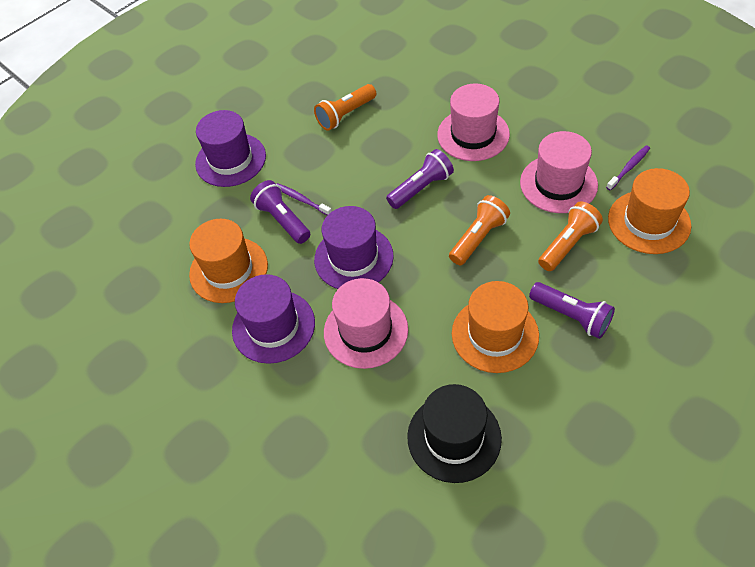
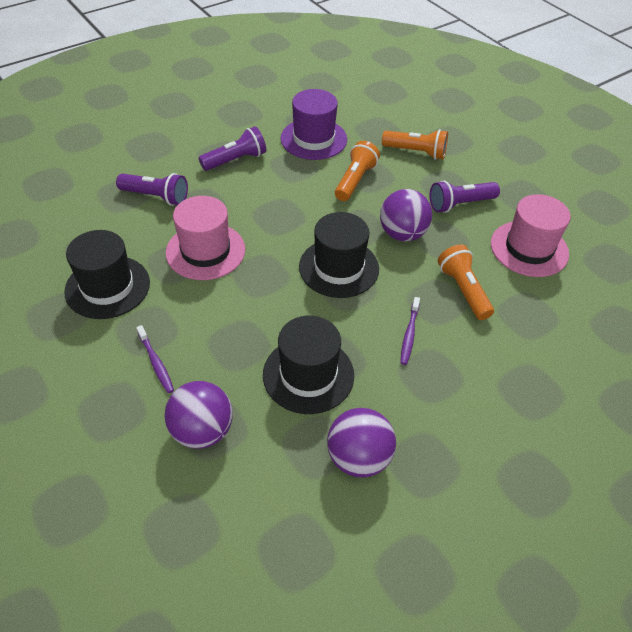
black hat: [407,384,502,483] = 1 -> [64,230,150,319] [263,316,354,414] [299,212,379,298] = 3
orange hat: [189,219,268,303] [452,281,539,373] [608,168,691,254] = 3 -> none = 0
pink hat: [324,278,408,369] [437,84,510,161] [520,131,598,213] = 3 -> [166,196,245,280] [491,194,571,277] = 2
purple ball: none = 0 -> [164,381,233,449] [327,408,396,478] [380,189,432,241] = 3
purple hat: [195,110,266,187] [232,274,315,364] [314,206,394,289] = 3 -> [280,89,347,160] = 1

